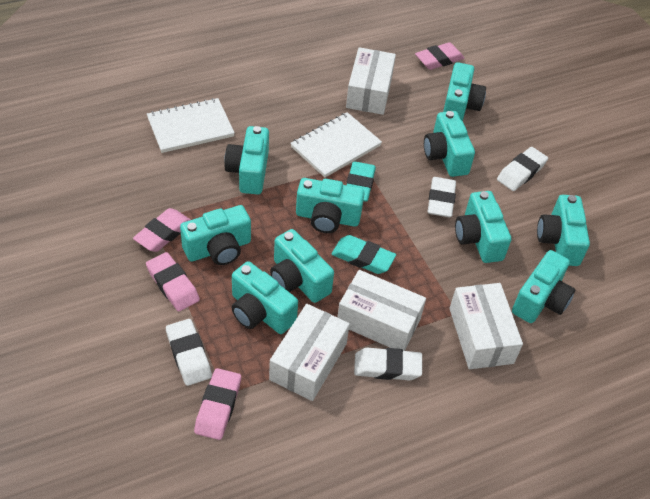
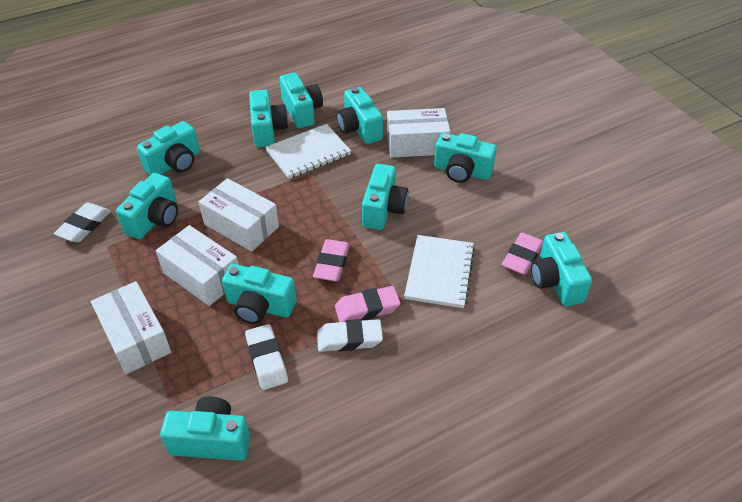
pink eraser: [133,208,191,252] [146,252,200,311] [194,368,241,440] [415,42,464,70] = 4 -> [313,239,350,281] [335,286,401,322] [502,233,543,275] = 3
turquoise eraser: [332,235,396,274] [346,161,376,202] = 2 -> none = 0
white eraser: [166,319,212,386] [354,348,422,381] [428,177,456,217] [497,147,548,191] = 4 -> [54,203,111,242] [245,324,288,390] [317,319,383,352] = 3

